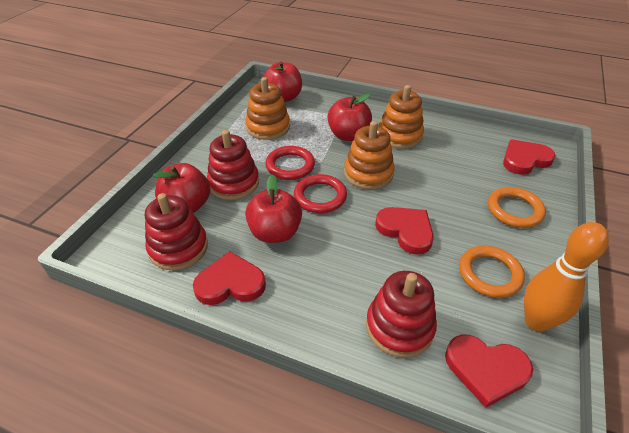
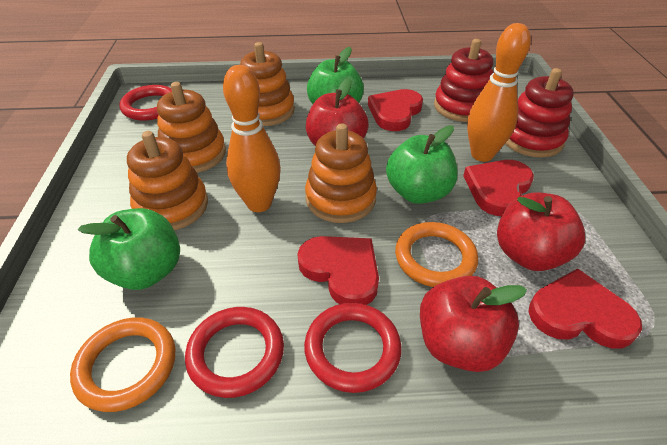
green apple: none = 0 -> [78,208,180,290] [307,47,364,104] [386,125,458,204] = 3
orange bowling pin: [524,222,609,332] = 1 -> [223,65,281,212] [467,23,531,162] = 2
orange stacking toy: [245,77,290,140] [344,121,395,190] [379,85,424,149] = 3 -> [127,131,208,230] [157,82,226,173] [240,42,295,126] [305,124,377,223] = 4
red apple: [153,163,210,213] [245,175,302,243] [264,61,302,102] [327,93,372,141] = 4 -> [306,78,369,146] [420,276,527,372] [497,192,585,271] = 3
red ring: [265,146,315,180] [294,174,347,213] = 2 -> [119,85,172,121] [185,307,284,398] [304,303,402,393] = 3
red stacking toy: [145,193,208,270] [207,130,259,200] [366,271,437,358] = 3 -> [434,39,494,122] [505,68,574,158] = 2

